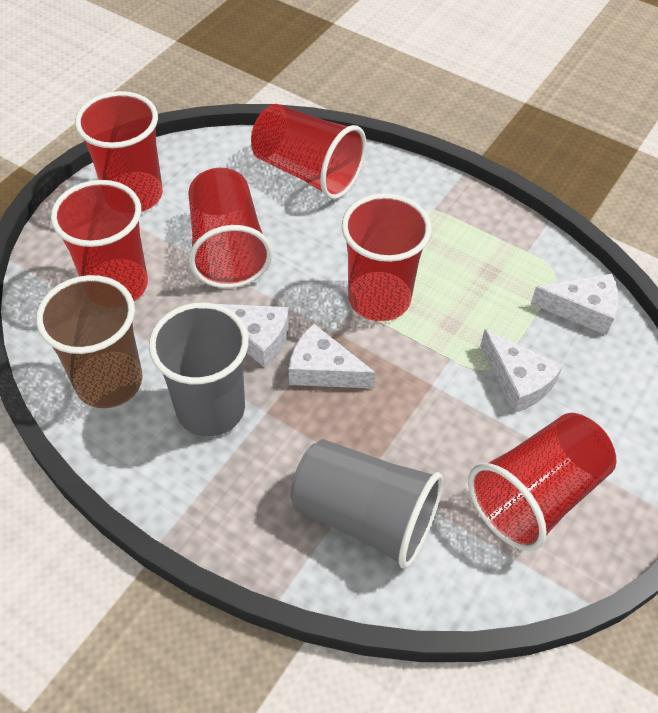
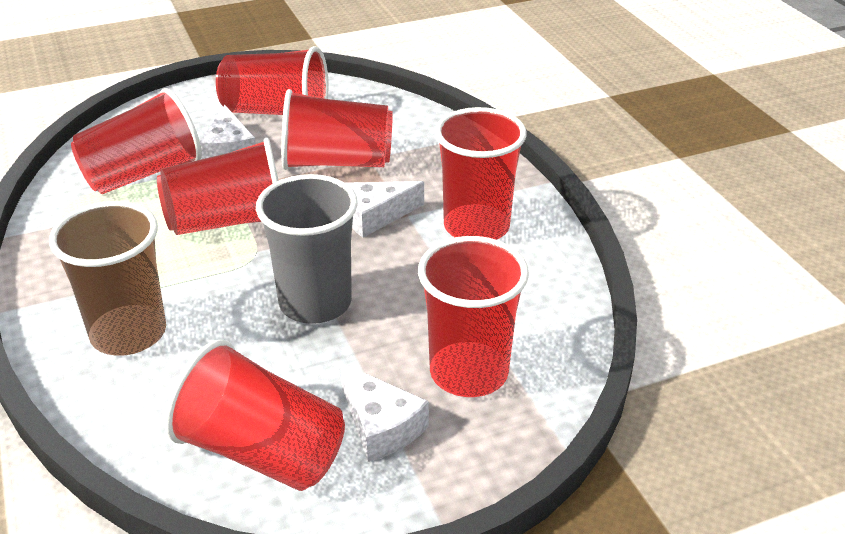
grey cup: [149,303,249,437] [290,439,443,569] = 2 -> [256,174,358,324] = 1
red cup: [51,180,148,301] [75,91,163,212] [188,168,272,288] [251,104,367,200] [341,193,431,321] [468,413,616,551] = 6 -> [71,88,202,194] [157,138,279,235] [164,340,345,491] [216,46,329,115] [281,89,393,170] [418,236,529,397] [435,107,527,240] = 7
white cheese: [218,304,290,368] [289,323,376,389] [480,329,563,413] [531,274,618,335] = 4 -> [200,105,255,159] [340,363,429,462] [346,181,424,238] = 3

